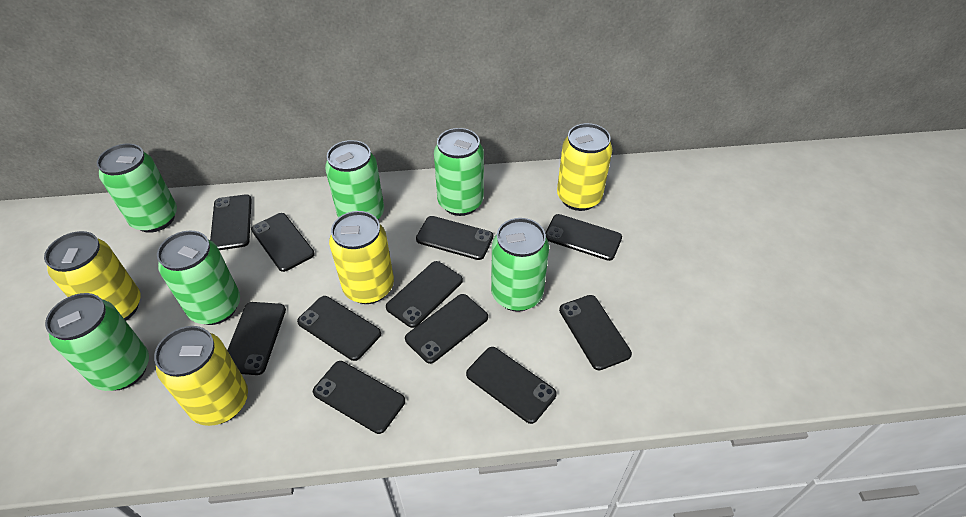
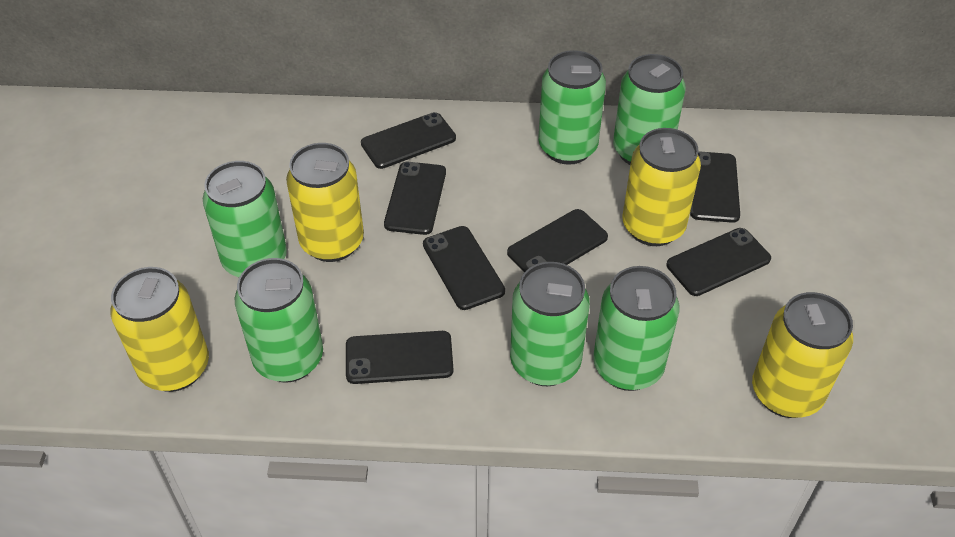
black phone: [210,194,252,250] [227,302,286,375] [251,213,315,272] [297,296,381,361] [313,361,405,434] [386,261,463,328] [405,294,488,364] [416,216,493,260] [466,347,557,424] [545,214,622,261] [559,295,632,370] = 11 -> [346,331,453,384] [361,112,456,169] [384,162,446,235] [423,226,505,310] [507,209,608,272] [667,228,771,296] [690,151,740,223] = 7

